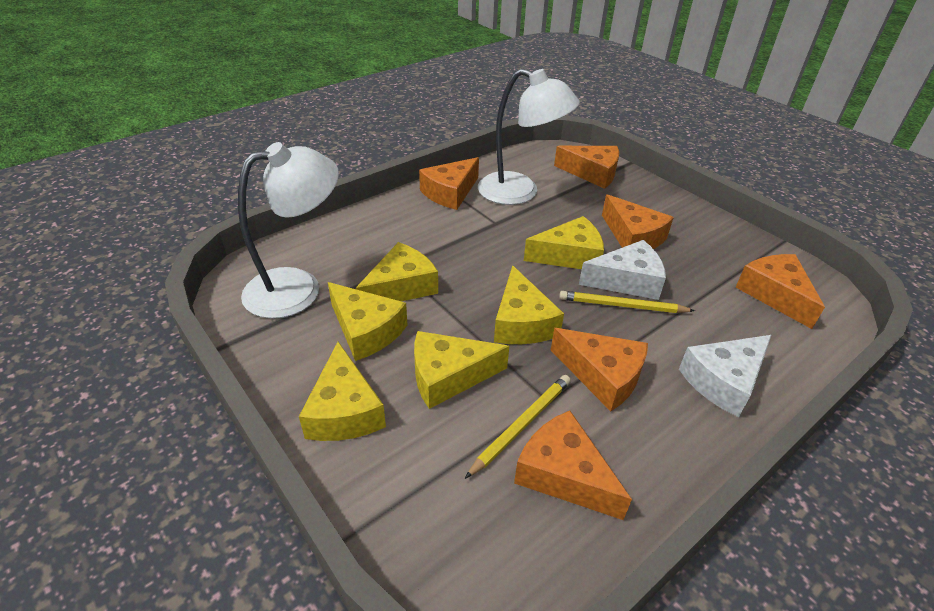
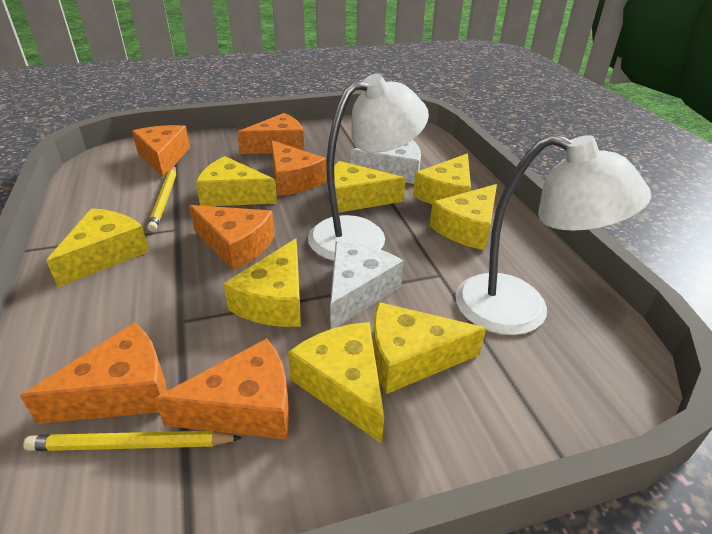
yellow cheese: [299,342,386,441] [328,282,407,361] [356,242,438,301] [414,331,509,409] [494,265,564,344] [524,216,604,269] = 6 -> [46,208,149,287] [196,156,277,206] [223,239,301,327] [288,322,384,444] [330,161,406,212] [373,302,486,394] [413,153,471,205] [430,184,497,250] = 8

